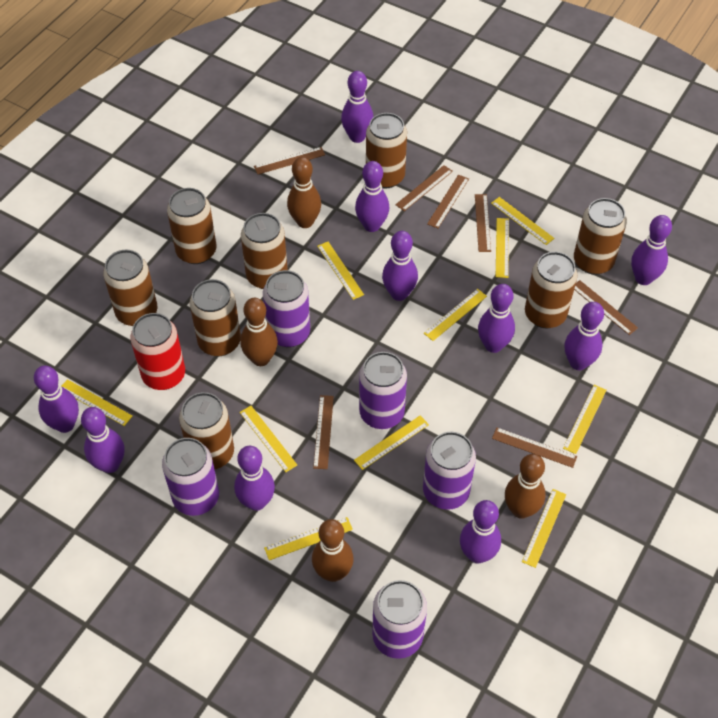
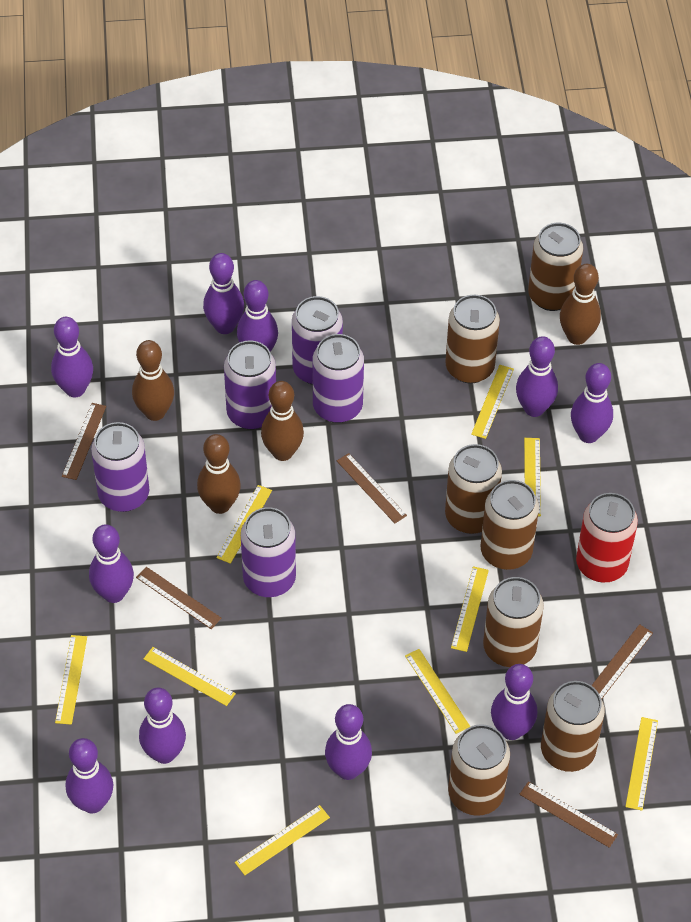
brown can: [103,250,158,326] [167,188,216,264] [179,392,234,469] [190,279,241,356] [241,213,288,289] [366,113,407,188] [525,252,577,328] [574,198,627,275] = 8 -> [445,295,500,384] [445,444,502,534] [448,724,510,816] [481,480,539,570] [483,577,544,667] [528,223,583,311] [541,681,605,772] = 7
brown ruler: [254,147,325,174] [313,395,334,469] [395,165,453,211] [427,175,469,228] [475,194,491,252] [492,427,577,468] [574,280,638,335] = 7 -> [62,403,106,480] [136,567,222,629] [337,453,407,524] [519,781,618,848] [591,624,653,699] = 5
yellow ruler: [61,379,133,426] [240,406,297,472] [264,517,353,560] [317,242,364,300] [354,415,429,470] [424,289,487,341] [491,197,554,245] [496,218,509,278] [522,489,566,568] [563,385,607,454] = 10 -> [55,635,87,725] [143,647,236,706] [216,485,272,564] [235,805,330,875] [405,649,470,734] [451,566,489,652] [471,365,514,439] [524,438,541,516] [625,717,658,811] = 9

